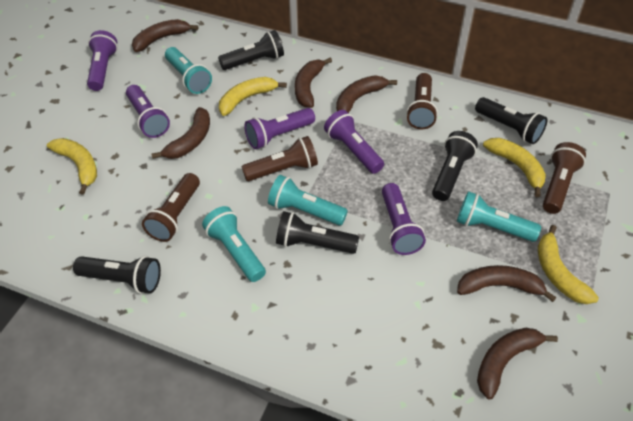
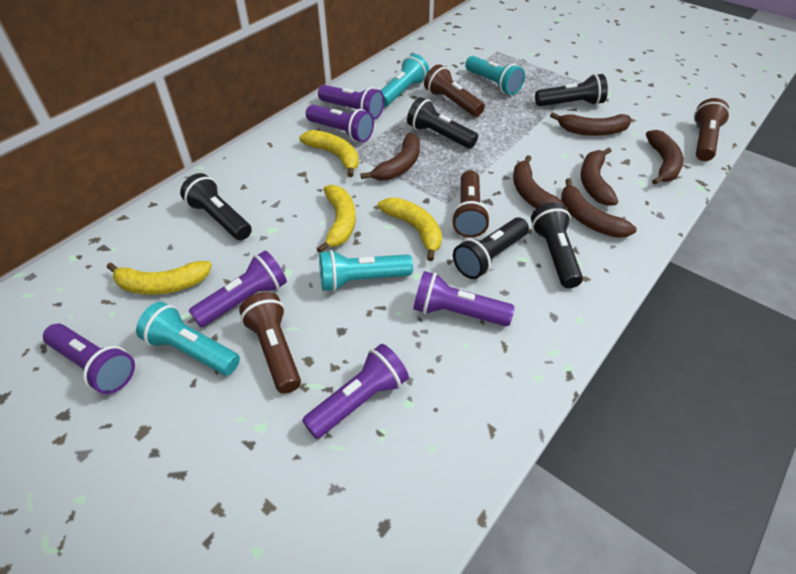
purple flashlight: [87,30,118,91] [126,85,170,138] [244,108,315,149] [324,110,384,174] [382,183,426,255] = 5 -> [43,324,135,394] [189,251,287,327] [302,344,409,439] [306,105,374,142] [318,85,384,120] [413,271,515,326] = 6

